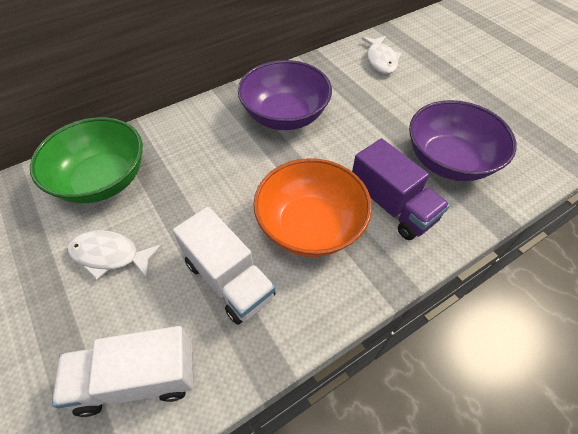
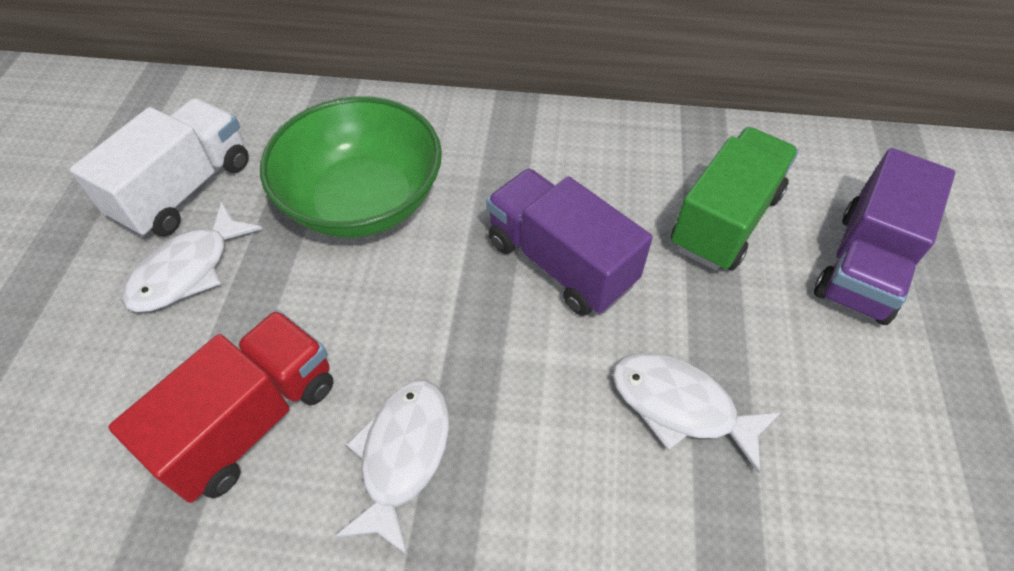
green truck: none = 0 -> [671,127,799,271] = 1
orange bowl: [253,158,372,257] = 1 -> none = 0
purple bowl: [238,60,332,130] [409,100,517,181] = 2 -> none = 0
purple truck: [352,138,450,240] = 1 -> [486,168,652,316] [814,148,955,325] = 2
red truck: none = 0 -> [108,310,334,503] = 1
white fish: [67,230,163,280] [362,36,401,74] = 2 -> [122,202,262,312] [335,381,449,556] [613,353,781,473] = 3
white truck: [52,326,193,417] [173,207,276,325] = 2 -> [69,98,249,237] = 1

